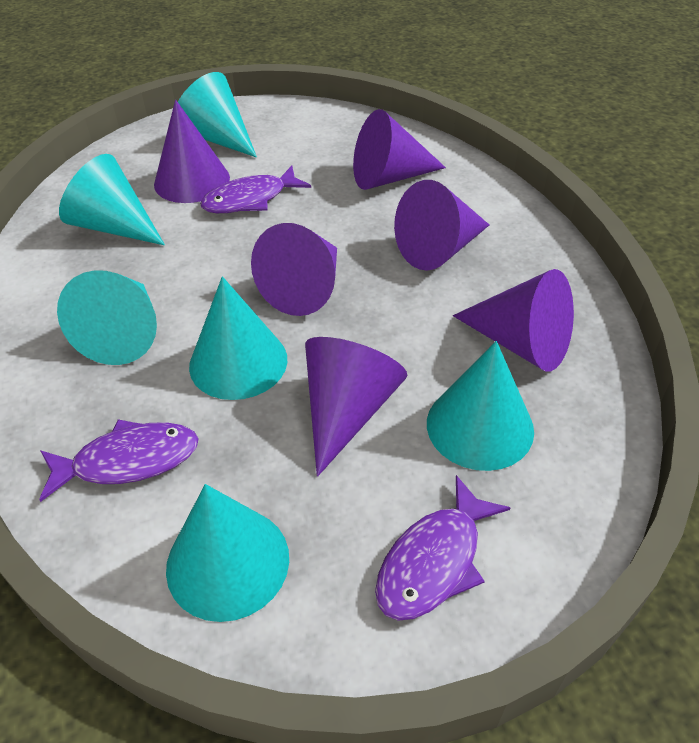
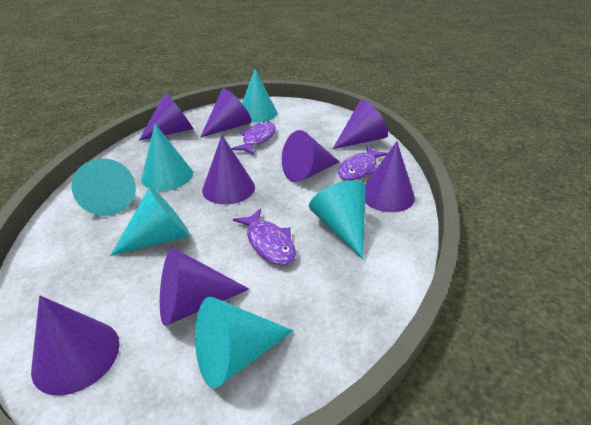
purple cone: [154,100,230,203] [251,223,337,316] [305,337,408,477] [353,109,446,190] [394,180,489,270] [453,269,574,372] = 6 -> [31,296,120,396] [139,92,193,141] [160,248,249,326] [200,88,251,138] [202,135,255,205] [282,130,340,183] [333,100,388,149] [365,142,415,212] = 8

